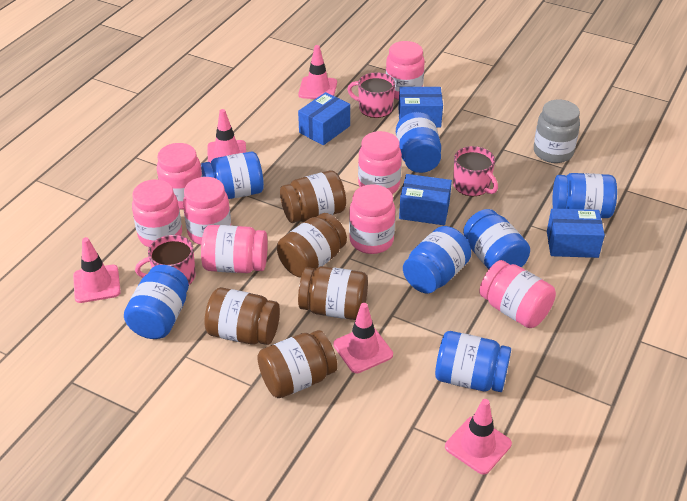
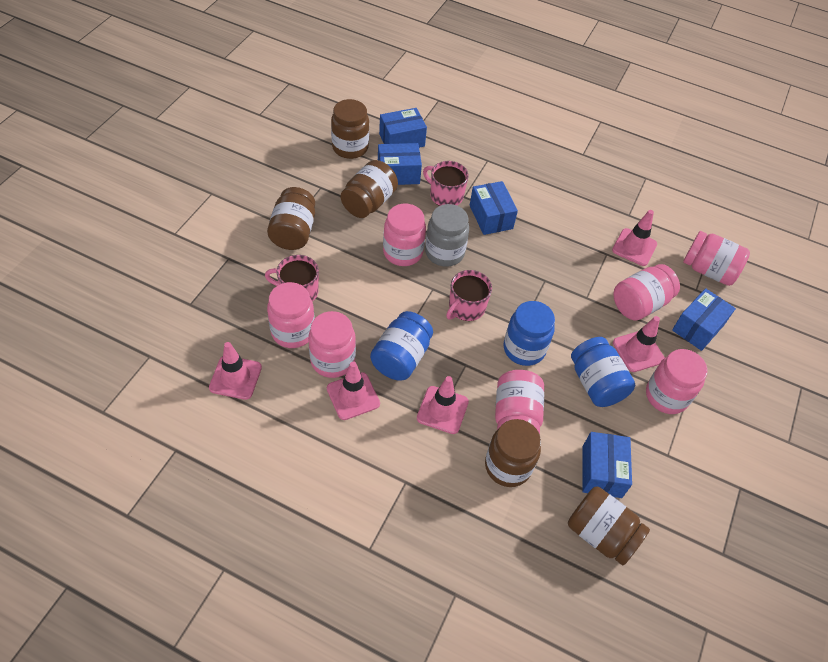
blue box: [298,92,350,145] [398,87,443,127] [399,174,452,225] [547,208,605,258] = 4 -> [378,143,422,185] [379,108,427,148] [470,181,518,235] [582,432,632,498] [672,288,736,351] = 5
blue jar: [124,265,189,339] [201,152,264,199] [396,112,441,173] [403,226,471,294] [435,331,511,392] [463,209,530,269] [552,173,617,218] = 7 -> [370,311,433,381] [504,301,555,366] [571,337,635,407] = 3
pink jar: [132,179,182,247] [157,143,202,210] [183,177,231,245] [201,225,268,273] [349,184,395,254] [358,131,402,194] [386,41,425,100] [479,260,556,328] = 8 -> [267,282,315,348] [308,311,356,378] [383,204,426,266] [495,370,544,434] [614,264,680,320] [646,349,708,414] [683,231,750,286] = 7

